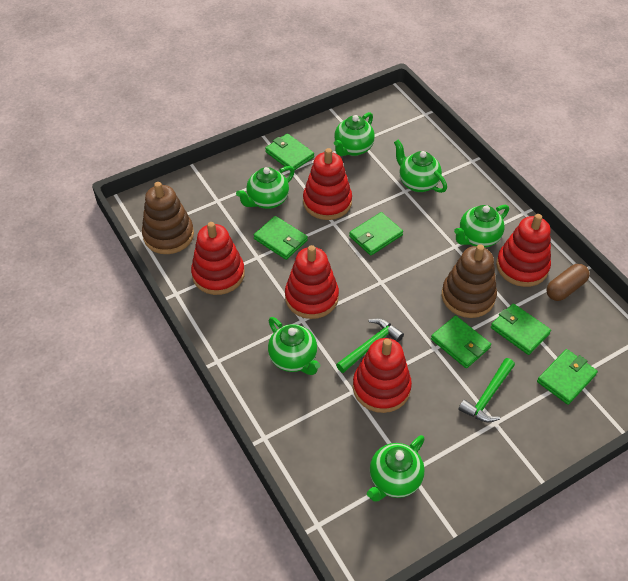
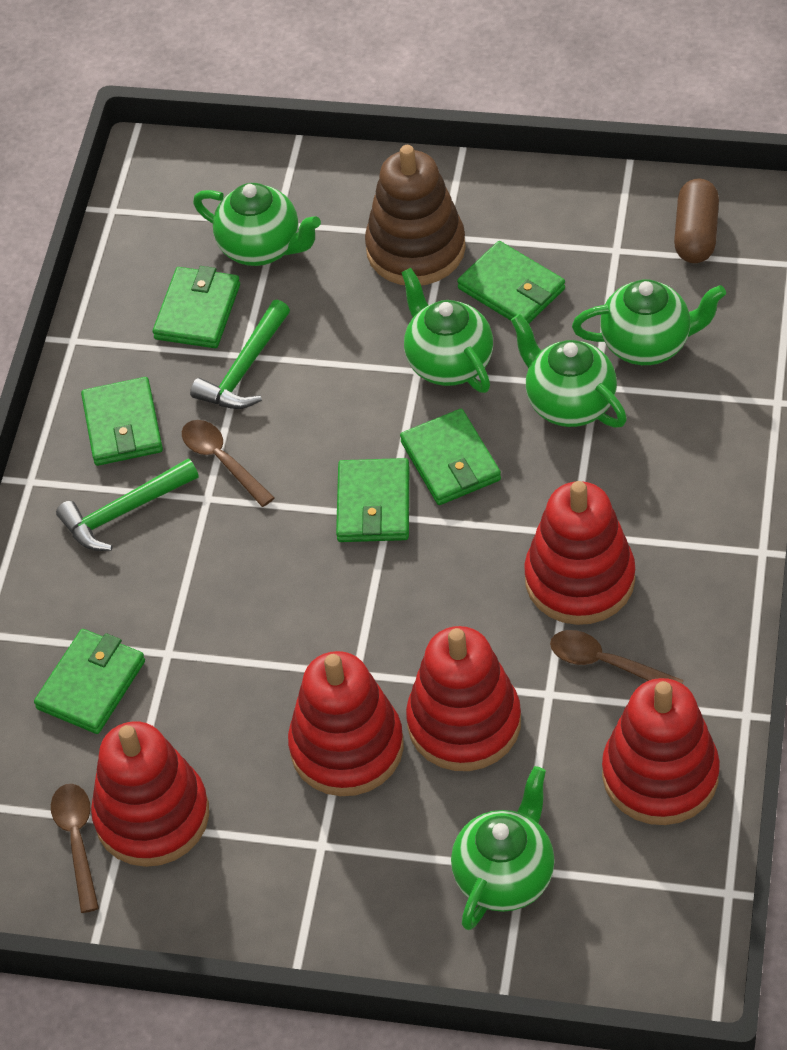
brown spoon: none = 0 -> [51,784,99,913] [182,420,275,507] [550,630,684,683] = 3
brown stacking toy: [142,182,194,254] [442,244,497,318] = 2 -> [365,145,466,285] = 1
green teapot: [236,166,295,209] [268,317,320,375] [334,112,375,156] [367,435,425,501] [394,140,447,193] [454,205,509,248] = 6 -> [193,183,321,266] [401,268,493,393] [451,766,555,930] [511,314,627,428] [572,279,726,365] = 5

